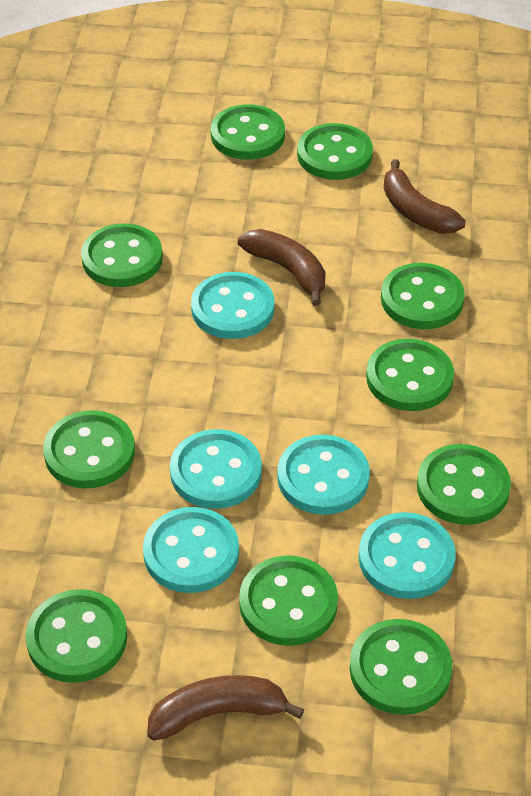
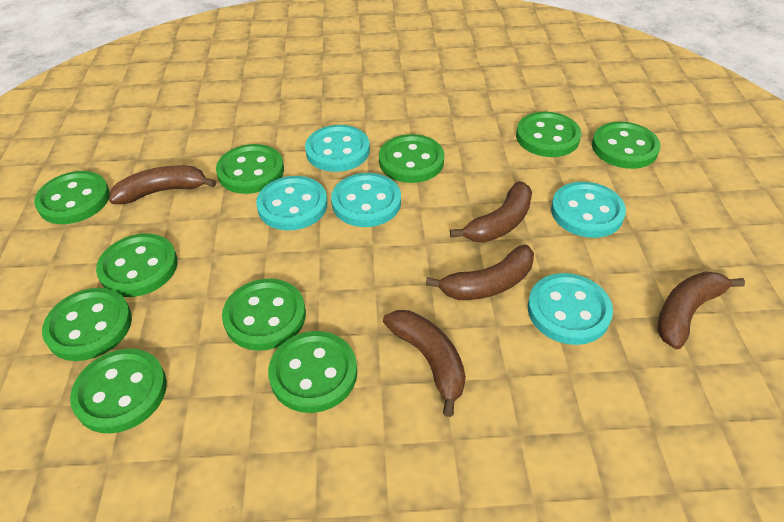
brown banana: [147,675,304,741] [238,229,326,306] [384,159,466,234] = 3 -> [109,165,216,204] [383,310,466,417] [426,245,534,300] [450,181,532,243] [658,271,745,349] = 5

